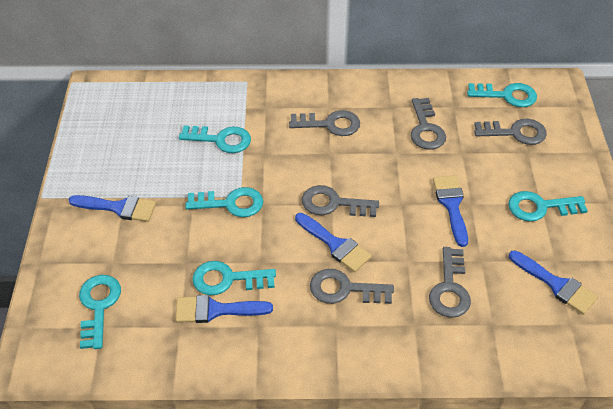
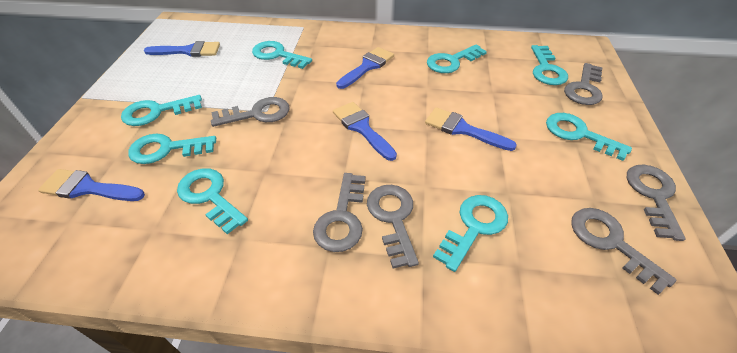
turquoise key: [79,275,121,349] [179,125,251,153] [186,187,263,217] [192,261,276,295] [467,83,537,107] [508,191,588,222] = 6 -> [121,95,202,126] [128,134,216,164] [177,168,248,234] [252,41,312,69] [427,44,487,73] [433,195,508,272] [531,45,568,85] [546,113,632,161] = 8

